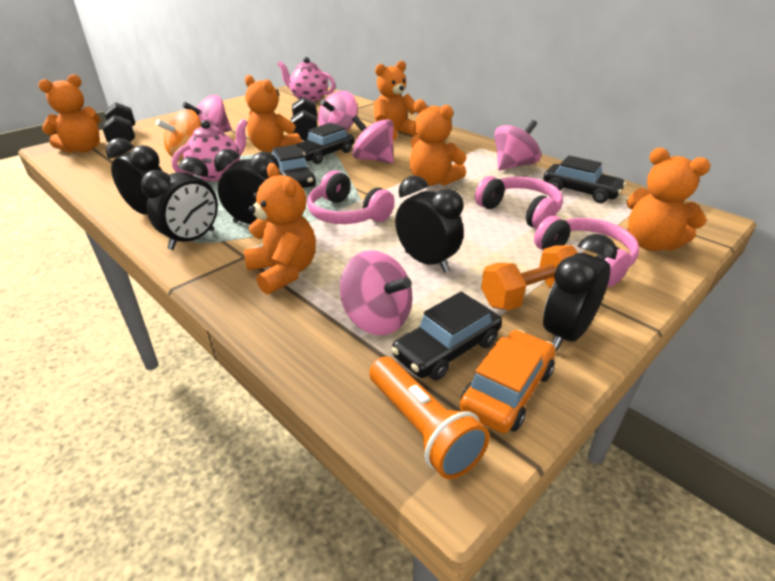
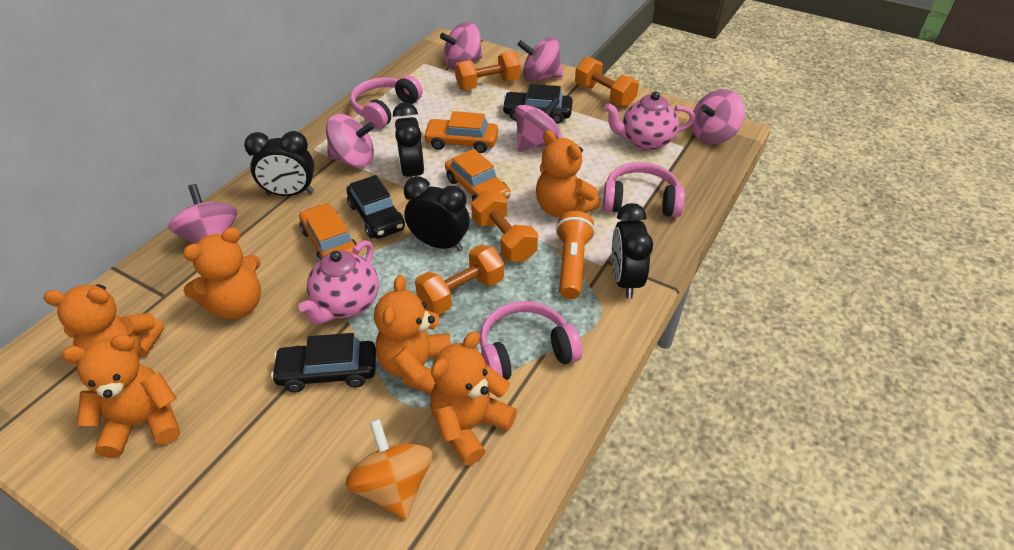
black car: [272,144,316,188] [296,123,354,164] [391,292,502,380] [543,155,626,203] = 4 -> [271,333,376,392] [347,175,405,239] [502,84,573,124] = 3
black clock: [106,138,162,215] [141,157,218,250] [214,149,279,224] [395,175,464,272] [543,234,617,351] = 5 -> [244,131,314,196] [393,102,424,178] [404,176,470,251] [612,203,653,299] = 4
black dumbbell: [102,102,135,142] [291,97,317,141] = 2 -> none = 0
orange car: [460,330,556,433] = 1 -> [299,203,359,262] [423,111,498,153] [445,149,510,201] = 3
orange dumbbell: [481,245,578,310] = 1 -> [415,244,504,315] [455,51,521,90] [471,190,538,262] [575,57,639,107] = 4
pink spinning top: [182,95,232,132] [318,91,358,131] [340,250,412,335] [352,115,394,163] [494,120,541,170] = 5 -> [168,184,237,244] [326,114,375,167] [440,22,483,70] [515,97,562,152] [518,37,563,82] [691,89,745,144] = 6

